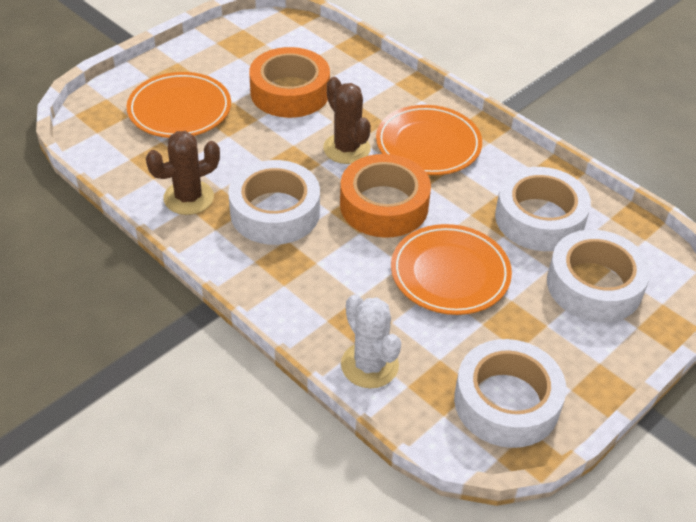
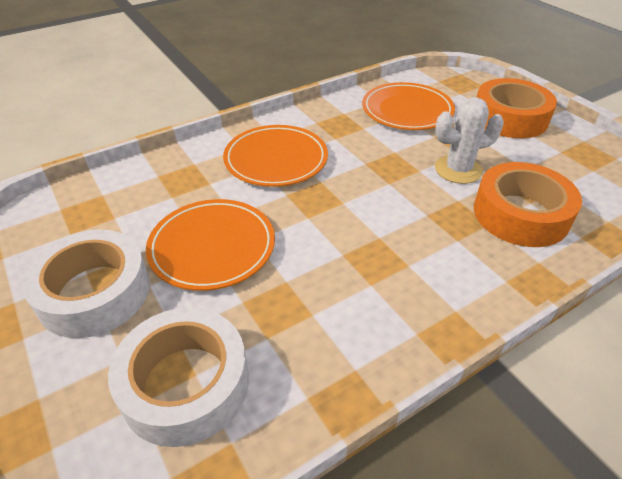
brown cactus: [146,131,220,215] [323,77,371,164] = 2 -> none = 0
white tape: [228,160,320,245] [454,339,566,448] [495,167,591,251] [547,230,650,322] = 4 -> [21,230,150,338] [108,308,249,447] = 2

